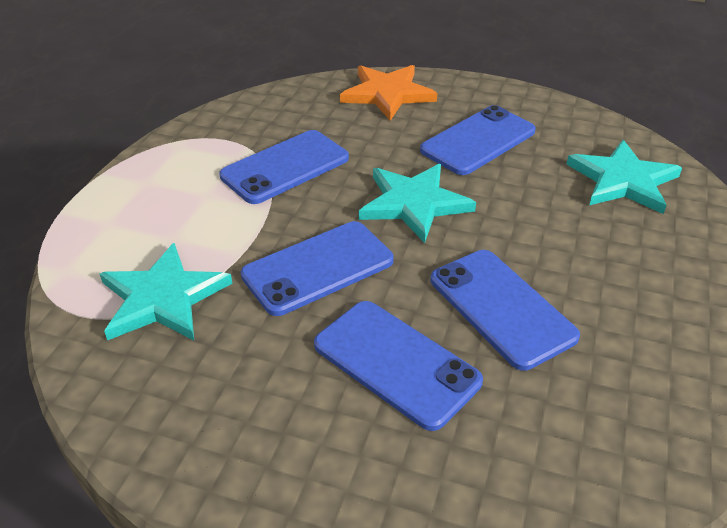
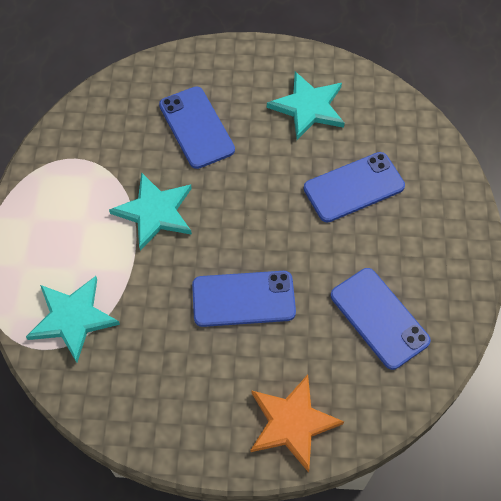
blue phone: [219,130,349,204] [241,221,394,316] [314,301,483,431] [420,105,536,175] [431,250,580,371] = 5 -> [159,86,235,169] [192,271,296,327] [304,152,405,222] [331,268,431,370] = 4

